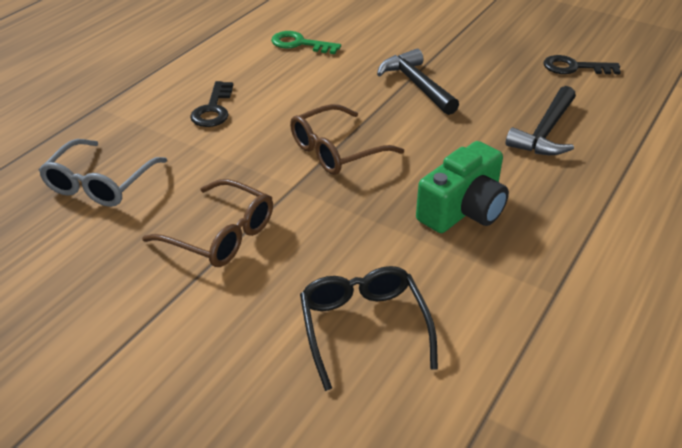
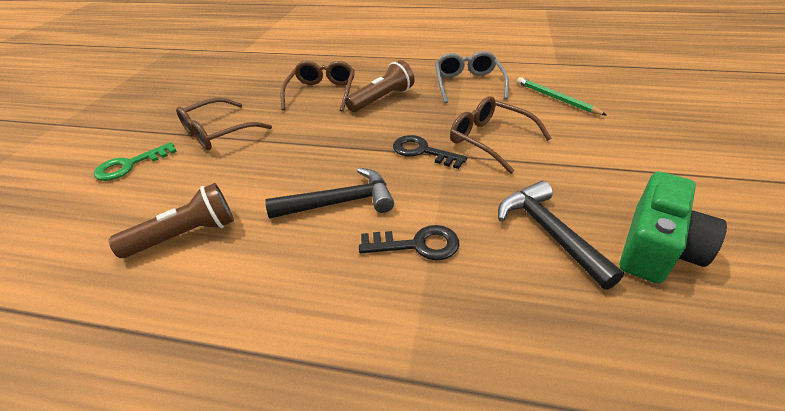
black glasses: [300,266,438,391] = 1 -> none = 0
brown flashlight: none = 0 -> [109,183,234,258] [345,60,414,112] = 2
brown glasses: [142,179,273,267] [290,104,404,175] = 2 -> [176,98,272,150] [281,61,355,112] [450,96,551,174] = 3
green pencil: none = 0 -> [517,77,606,115] = 1

